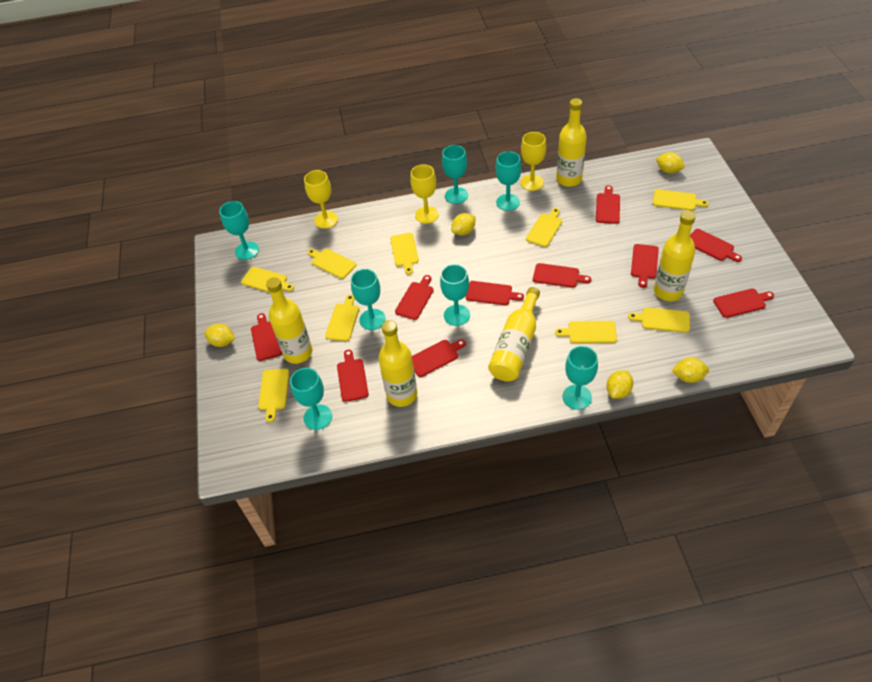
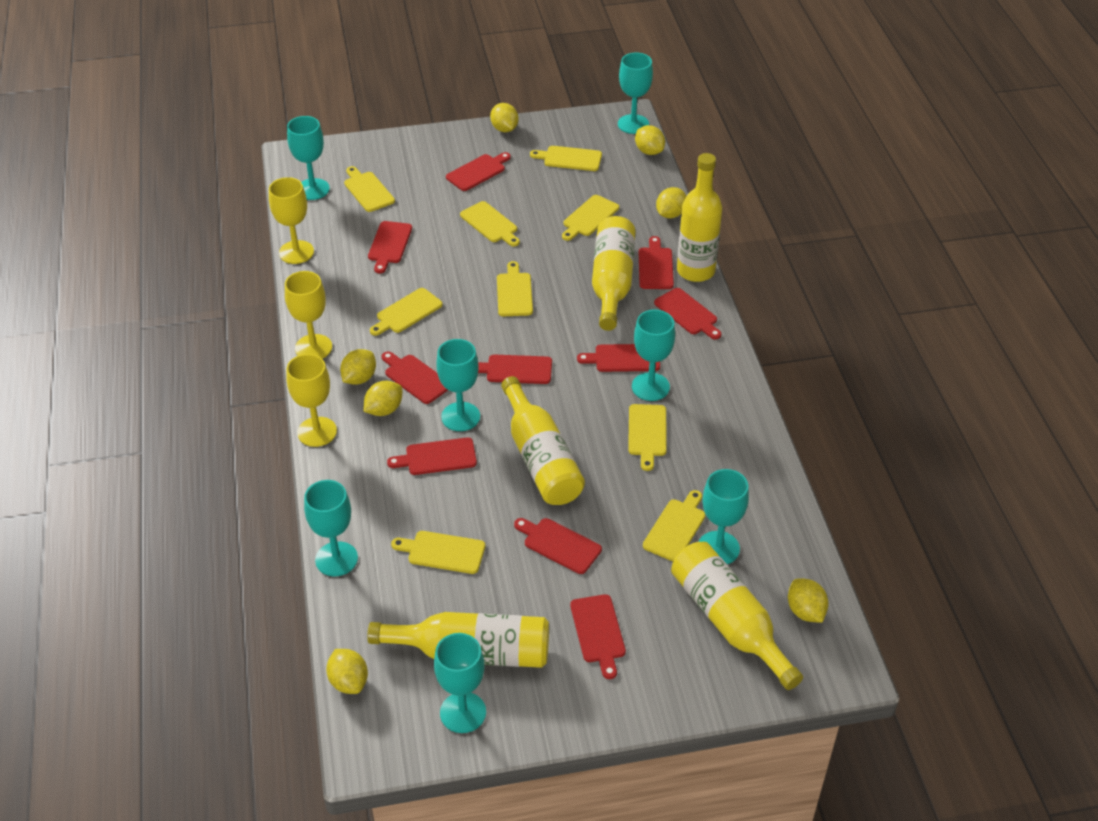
yellow lemon: [204,324,235,347] [451,213,475,236] [606,370,633,399] [656,152,685,173] [672,357,709,383] = 5 -> [326,649,368,694] [340,349,376,385] [364,381,402,416] [490,103,519,132] [635,125,665,155] [656,187,686,218] [788,579,829,623] = 7

